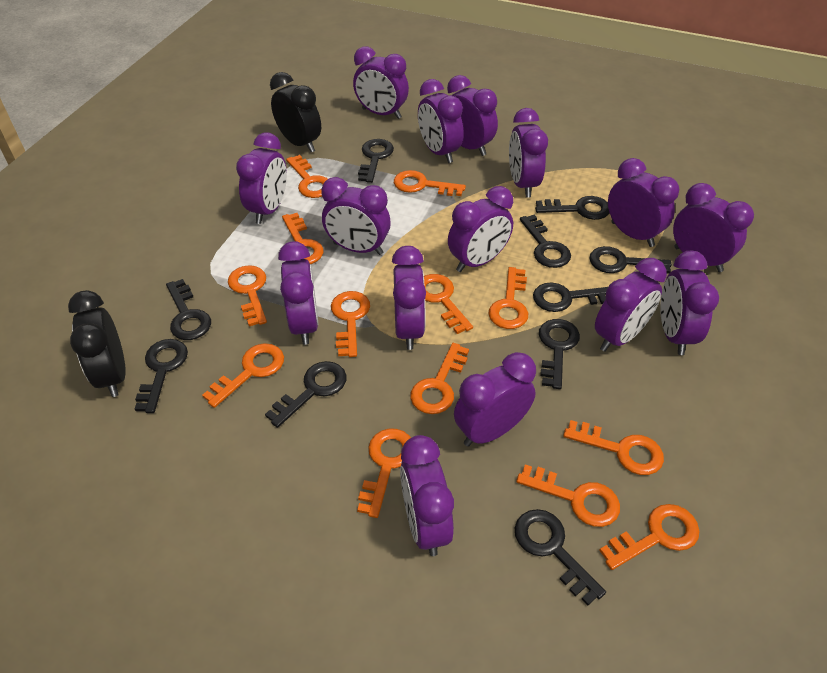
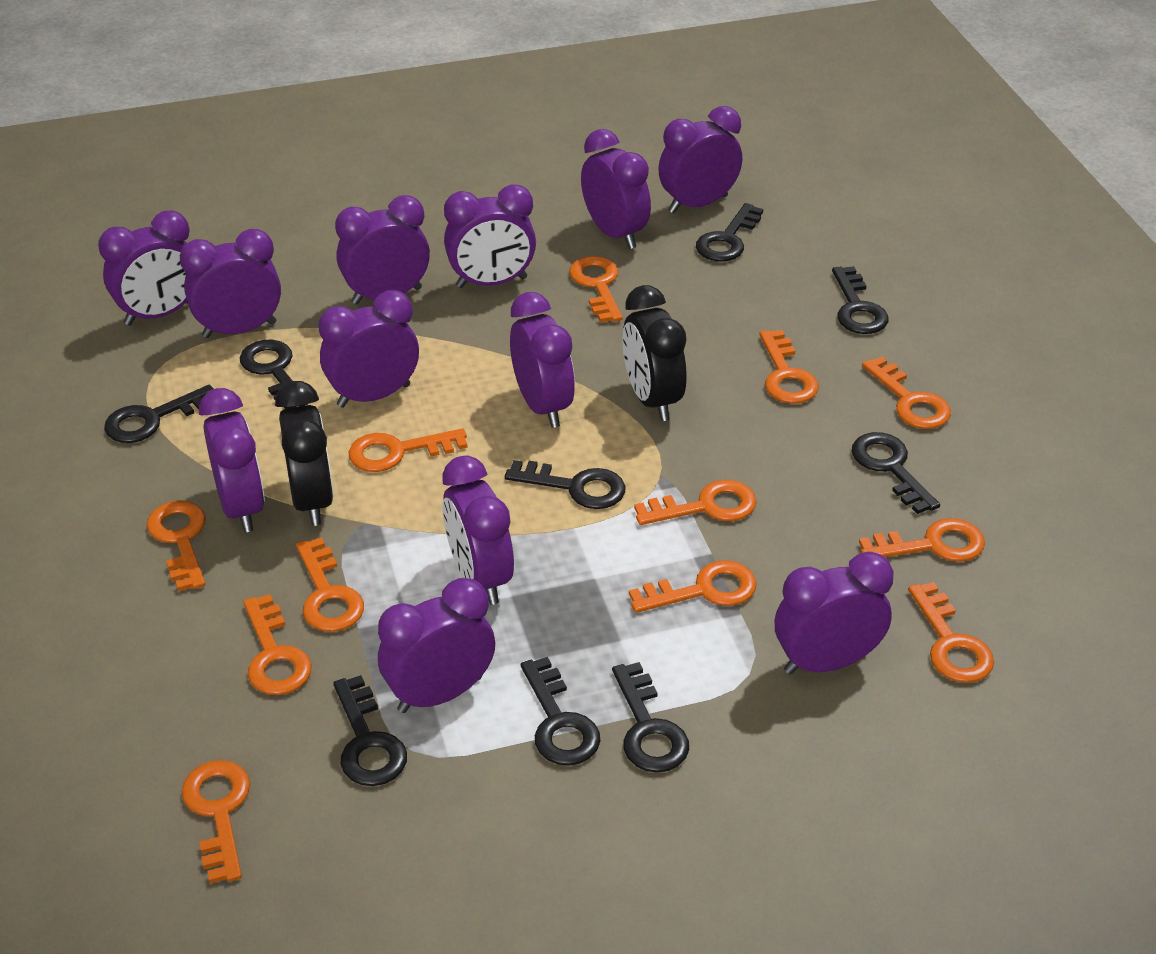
black key: [135,339,188,413] [166,279,211,340] [265,361,347,428] [358,139,394,183] [515,509,606,606] [520,215,571,268] [533,283,608,312] [535,196,609,220] [539,319,580,389] [589,246,672,274] = 10 -> [104,385,214,443] [240,340,307,409] [333,675,407,786] [505,460,625,509] [521,657,600,766] [612,662,689,773] [696,203,763,262] [832,266,888,334] [852,432,940,514] = 9
orange key: [202,343,284,408] [228,265,267,326] [282,213,323,264] [286,155,328,198] [331,291,370,357] [357,428,411,518] [394,170,466,196] [410,343,469,414] [424,274,473,334] [489,267,528,329] [516,464,620,527] [563,420,664,475] [599,504,700,570] = 13 -> [146,500,206,591] [181,760,250,883] [243,594,312,695] [296,537,364,632] [349,428,467,472] [569,256,623,323] [629,560,757,613] [634,480,756,525] [760,330,818,404] [859,518,985,562] [862,356,951,429] [908,582,994,683] = 12
purple clock: [236,132,287,224] [278,241,318,345] [321,177,391,255] [353,46,409,119] [392,246,426,350] [400,435,454,556] [418,79,464,163] [447,75,498,156] [448,186,513,272] [454,352,536,447] [509,108,548,198] [595,258,667,352] [608,158,679,247] [660,251,719,355] [673,183,754,272] = 15 -> [98,210,190,326] [180,229,281,338] [199,388,265,532] [318,290,419,408] [335,195,430,304] [378,578,495,713] [442,455,514,605] [444,184,536,288] [510,292,575,428] [581,129,651,249] [658,106,742,213] [775,552,894,675] = 12

